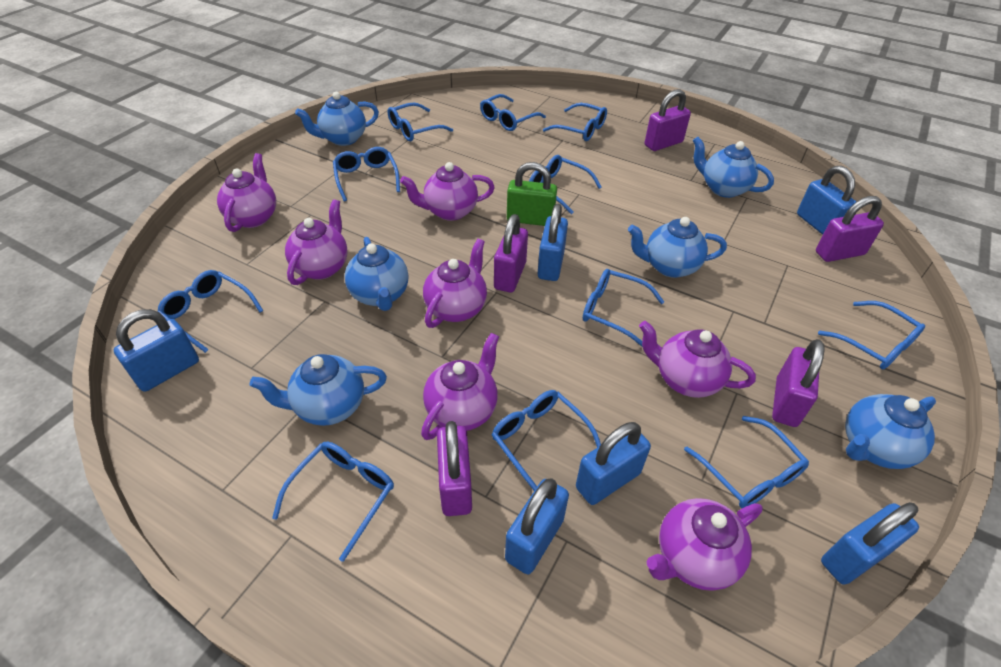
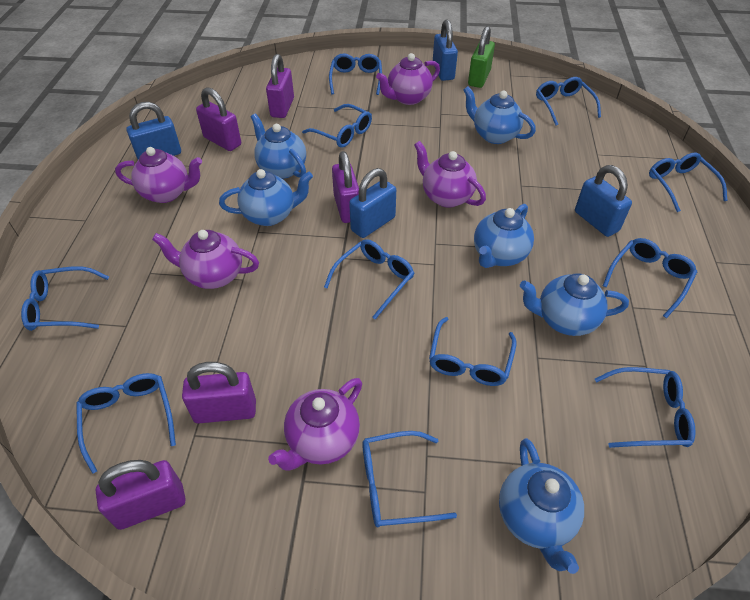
blue padlock: [114,309,199,392] [505,479,569,574] [538,204,568,281] [576,422,651,505] [797,166,856,235] [821,502,919,584] = 6 -> [127,102,181,160] [349,168,396,238] [433,19,458,81] [575,165,632,237] = 4
purple teapot: [217,153,276,232] [285,199,348,285] [400,162,495,221] [421,333,499,440] [423,239,487,328] [639,321,756,398] [647,498,763,591] = 7 -> [115,147,202,203] [152,230,259,289] [268,378,362,470] [376,53,440,105] [414,141,486,207] = 5

